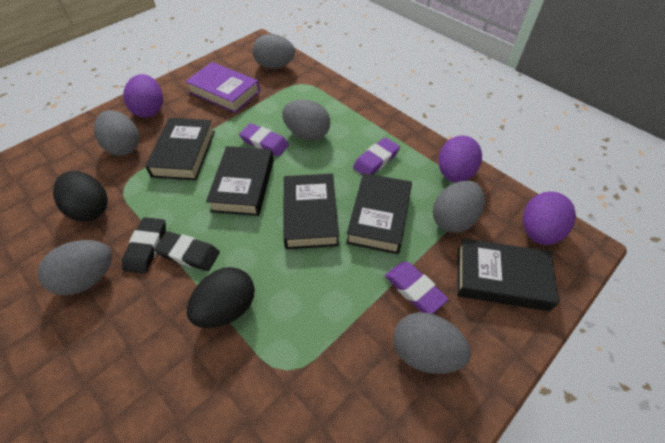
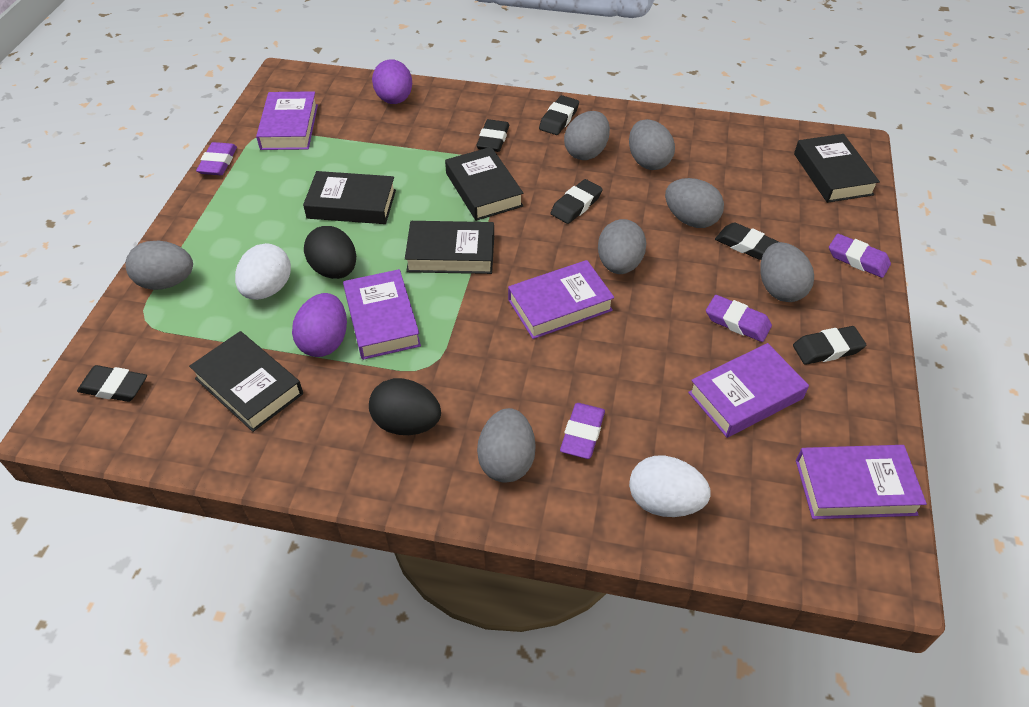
black eraser: [122,217,166,274] [154,231,220,271] = 2 -> [77,365,147,402] [476,119,509,152] [539,95,579,135] [550,179,603,224] [715,222,779,260] [793,326,866,365] = 6
grey egg: [38,240,112,295] [94,110,139,156] [253,34,295,69] [282,100,330,141] [393,312,471,374] [433,181,485,233] = 6 -> [125,241,193,290] [477,408,535,483] [564,111,610,160] [598,219,646,274] [629,119,675,170] [665,178,724,228] [760,242,814,302] = 7
purple book: [185,62,260,113] = 1 -> [256,91,318,150] [343,269,421,360] [508,260,614,339] [688,343,809,438] [796,445,927,519] = 5
purple egg: [123,74,163,118] [439,135,482,183] [523,192,576,245] = 3 -> [292,293,347,357] [372,59,412,104] = 2
purple eraser: [239,123,289,157] [353,137,400,175] [385,262,449,314] = 3 -> [196,142,237,175] [560,403,605,459] [706,295,772,342] [829,234,891,278] = 4
white egg: none = 0 -> [235,243,291,300] [629,456,711,517] = 2

